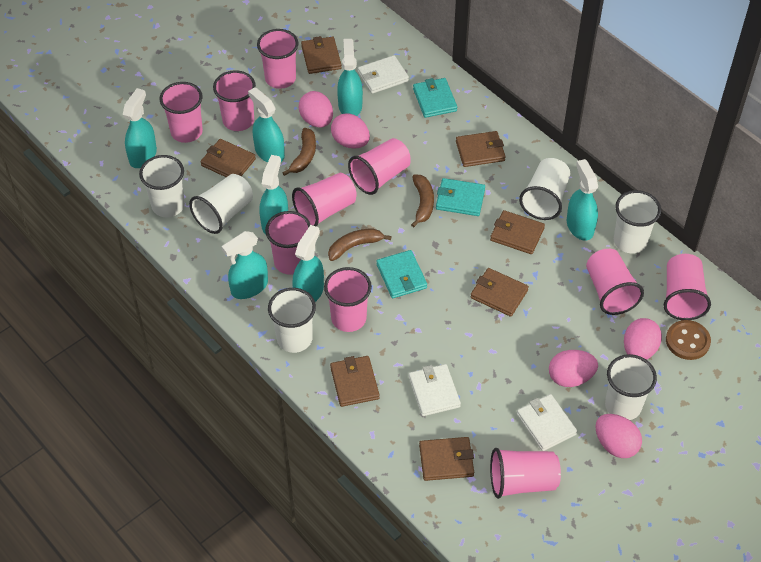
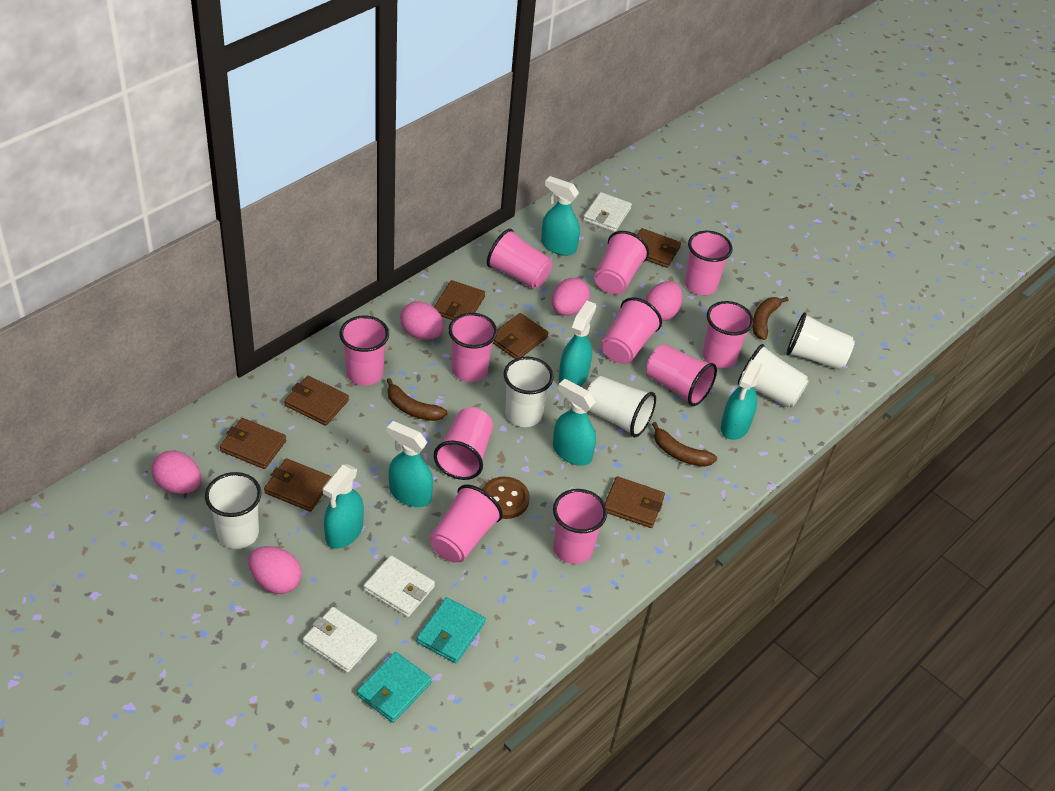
pink cup: [160,82,203,143] [213,70,256,131] [257,29,299,89] [265,211,311,275] [292,173,357,227] [324,267,372,332] [348,138,411,195] [490,448,561,499] [586,249,644,315] [664,254,711,320] = 10 -> [339,316,389,386] [430,485,503,563] [434,408,493,480] [448,313,497,382] [487,229,552,289] [553,489,607,564] [594,231,649,294] [601,297,662,364] [646,344,717,406] [685,231,733,295] [702,301,754,368] = 11
turquoise spray bottle: [123,88,157,168] [222,231,268,299] [248,87,285,162] [259,155,288,235] [292,225,324,302] [337,39,363,116] [567,159,598,241] = 7 -> [323,464,364,549] [387,421,433,507] [541,176,580,256] [553,379,596,466] [559,301,596,386] [721,360,762,440] = 6
turquoise wallet: [376,250,427,298] [413,78,457,118] [436,178,485,216] = 3 -> [357,652,432,723] [417,597,486,663] = 2
white cup: [139,155,185,217] [189,174,253,234] [268,288,316,353] [519,158,570,220] [605,354,657,420] [614,190,661,254] = 6 -> [205,472,261,549] [503,357,554,427] [588,376,656,438] [738,344,809,408] [786,312,855,370] = 5

